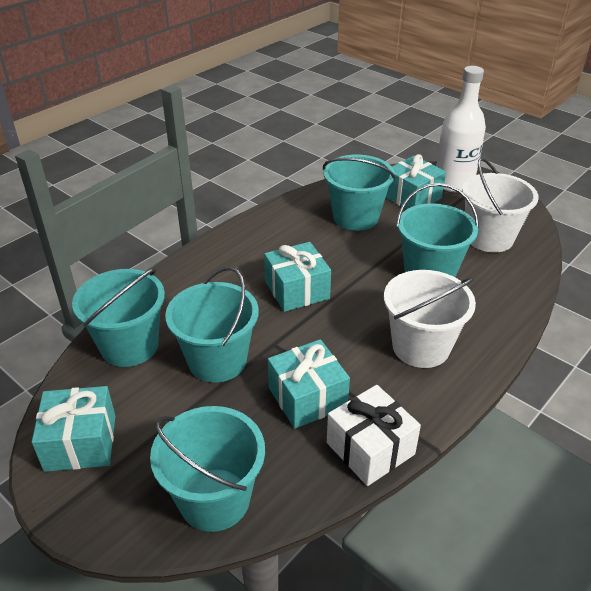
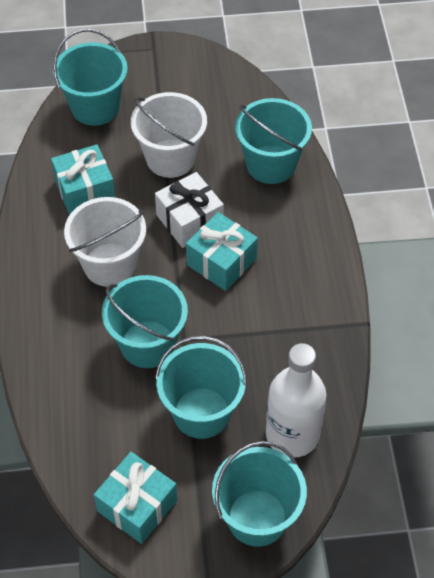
turquoise gift: [32,386,115,472] [264,242,331,312] [268,339,350,429] [386,154,446,210] = 4 -> [51,144,115,215] [94,452,177,544] [186,212,258,291] = 3

